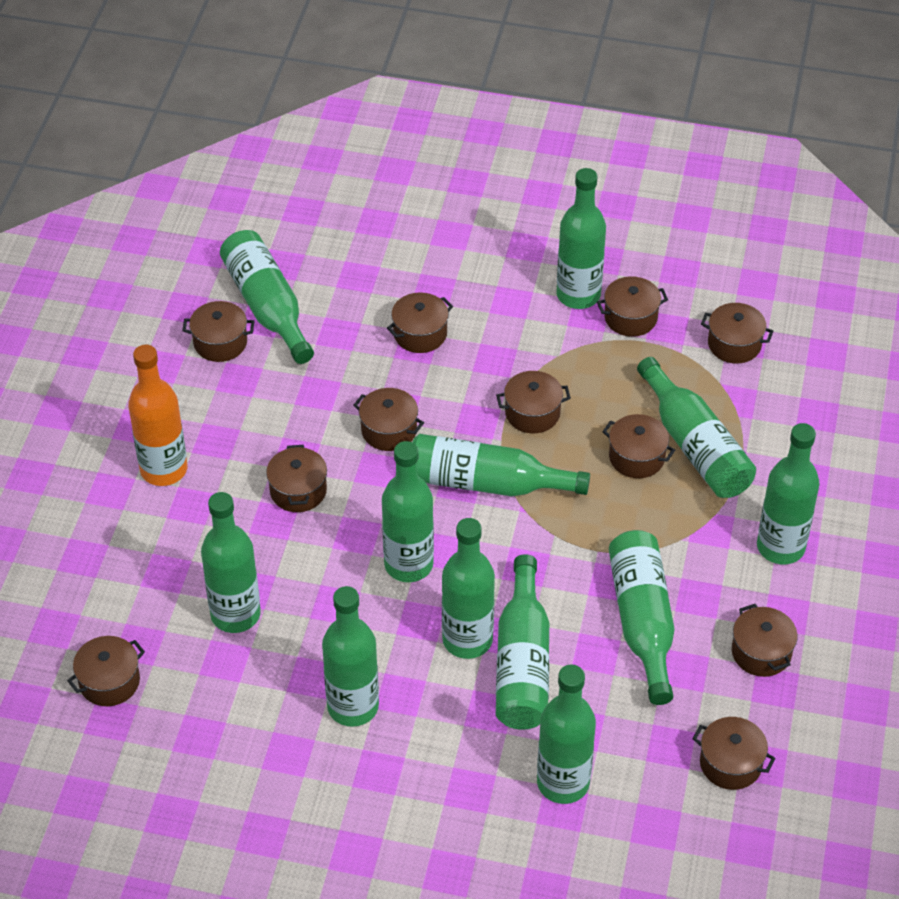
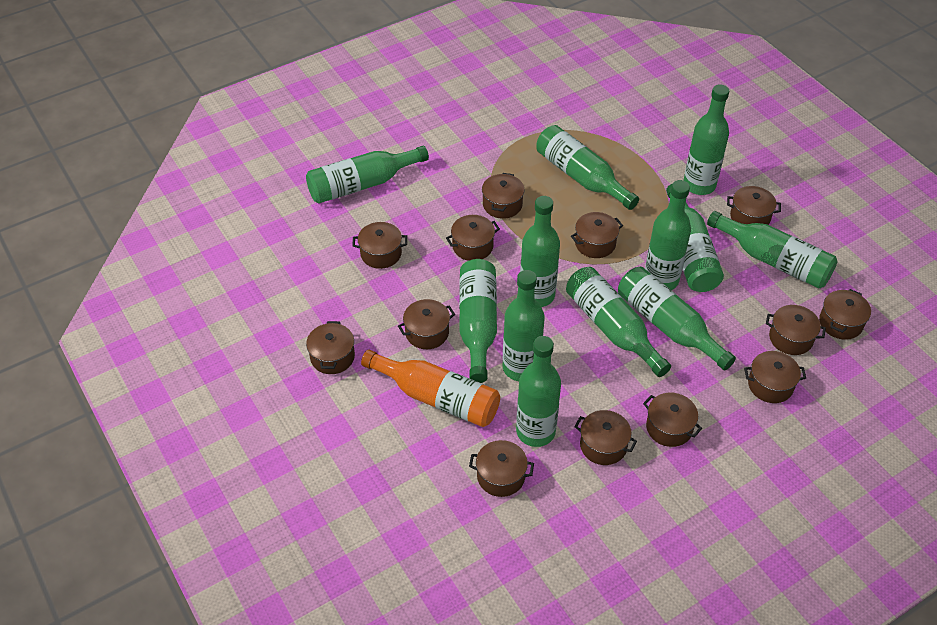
brown pot: [67,636,145,706] [182,301,254,362] [266,445,327,512] [353,388,424,451] [387,292,453,353] [496,371,571,434] [597,276,668,337] [602,414,675,478] [692,717,775,790] [701,303,773,364] [732,604,798,677] = 11 -> [306,321,355,374] [353,222,407,269] [398,299,455,349] [446,215,500,261] [469,440,534,497] [482,173,524,219] [571,212,623,258] [574,410,637,465] [643,393,702,447] [727,186,781,225] [744,351,806,403] [766,305,826,355] [819,289,871,340] = 13

